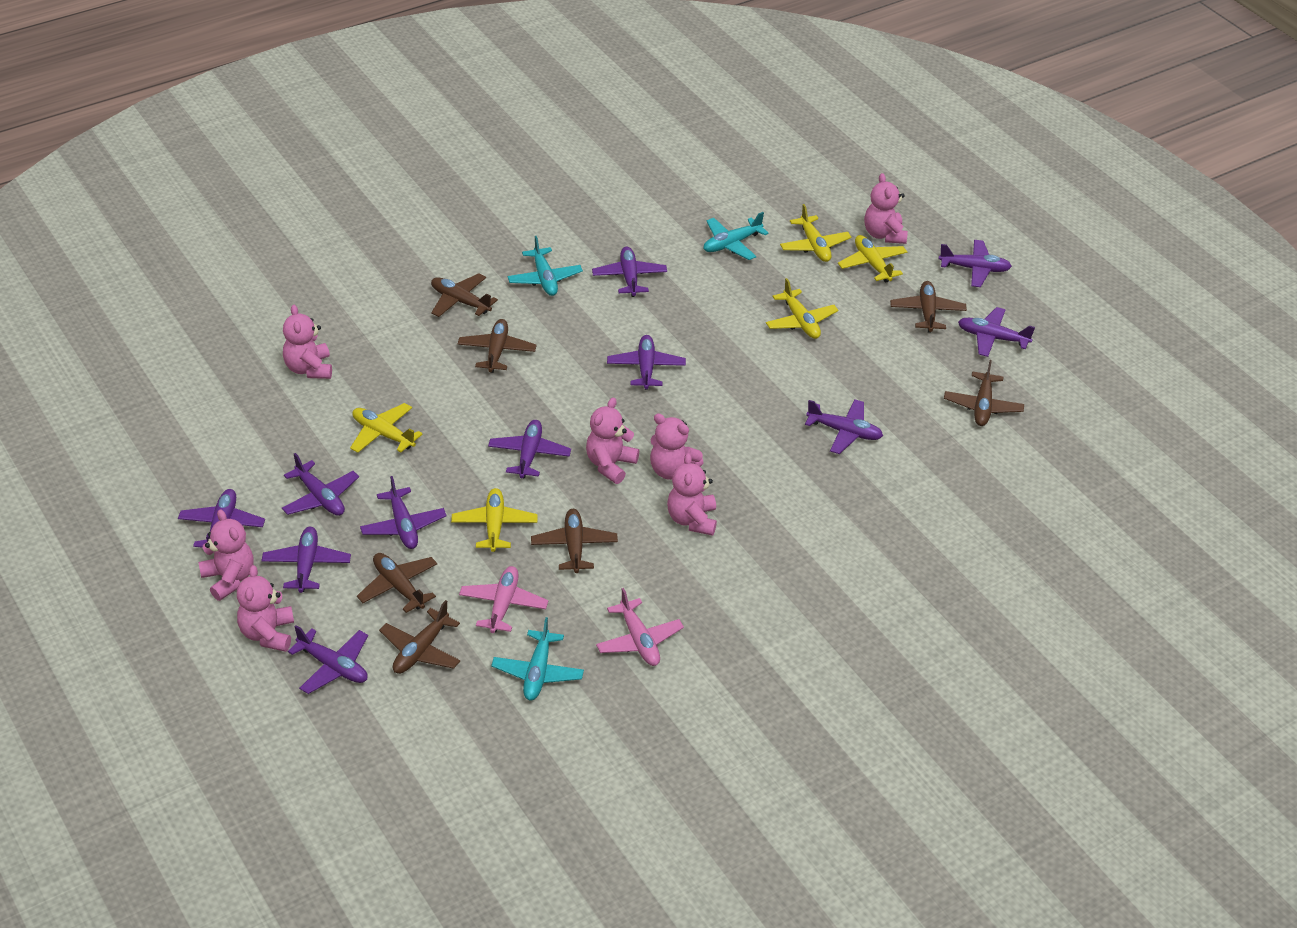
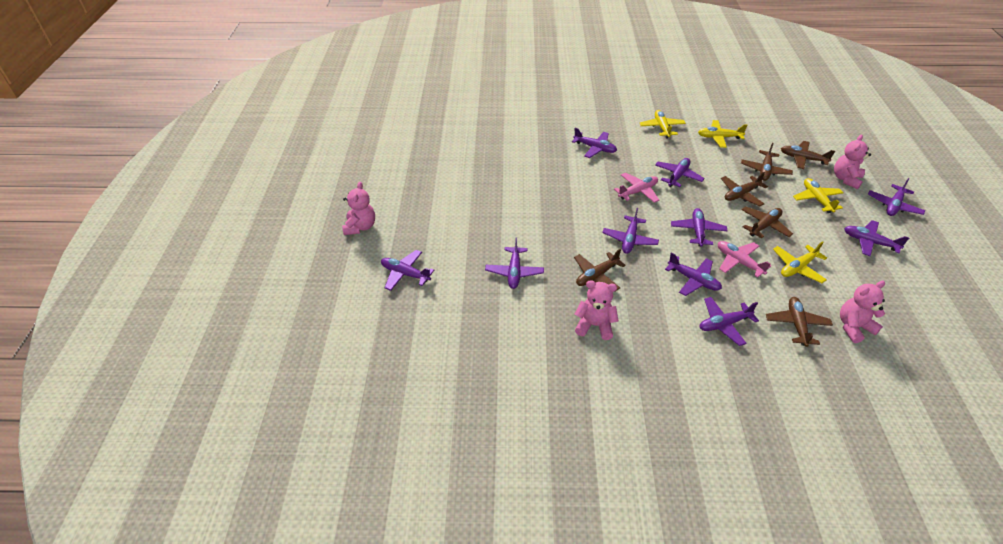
brown plane: [357,553,437,613] [379,600,460,674] [431,273,498,317] [458,319,537,373] [531,509,618,573] [890,281,967,333] [944,360,1024,426] = 7 -> [574,249,626,292] [721,172,768,206] [741,143,793,181] [741,206,793,238] [766,297,833,347] [781,141,835,169] = 6
pink teddy bear: [198,509,254,601] [237,565,294,652] [283,305,332,379] [586,398,639,484] [650,413,704,480] [667,453,717,536] [864,173,908,244] = 7 -> [342,182,375,235] [575,280,619,340] [834,135,871,189] [840,281,885,343] = 4
purple plane: [178,489,265,548] [262,527,351,593] [282,453,359,516] [288,625,368,694] [360,476,446,549] [488,420,571,478] [592,246,667,297] [607,335,686,390] [805,399,883,454] [939,240,1012,287] [958,307,1035,357] = 11 -> [381,250,434,291] [485,237,544,289] [572,128,617,158] [602,208,659,254] [655,158,705,187] [665,252,722,296] [671,208,727,247] [699,297,759,346] [844,220,909,256] [868,178,925,216] = 10
turquoise plane: [491,617,584,700] [507,236,583,296] [704,212,769,260] = 3 -> none = 0
yellow plane: [350,403,423,453] [451,488,538,552] [766,278,838,339] [780,204,851,262] [838,235,907,283] = 5 -> [640,110,686,138] [698,120,748,148] [773,241,827,283] [793,178,843,213] = 4

